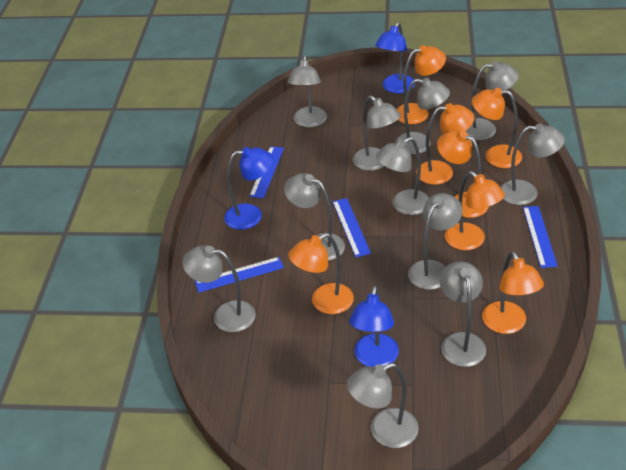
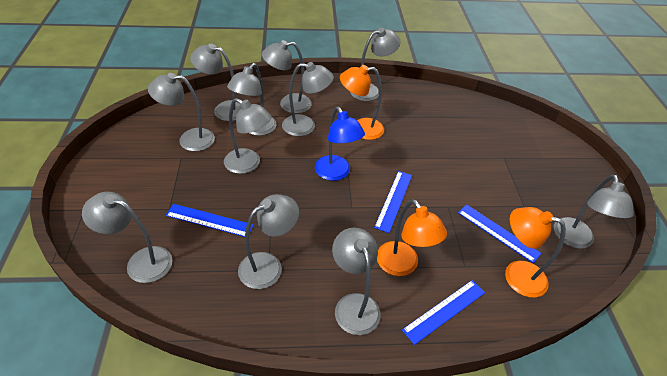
blue lamp: [224,147,274,230] [350,286,399,367] [375,22,415,93] = 3 -> [315,107,365,181] = 1
orange lamp: [289,233,354,314] [397,45,446,124] [416,103,474,185] [437,130,488,218] [445,171,505,250] [472,88,522,168] [482,251,544,334] = 7 -> [340,65,384,140] [377,199,447,276] [505,207,566,298] = 3

